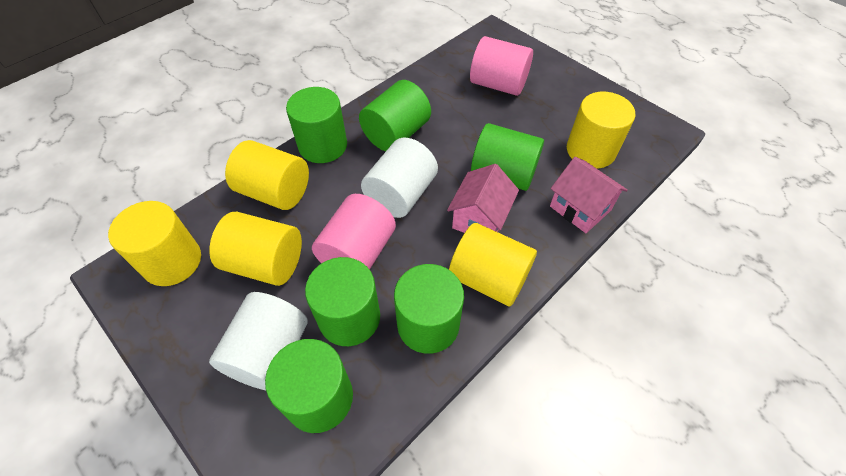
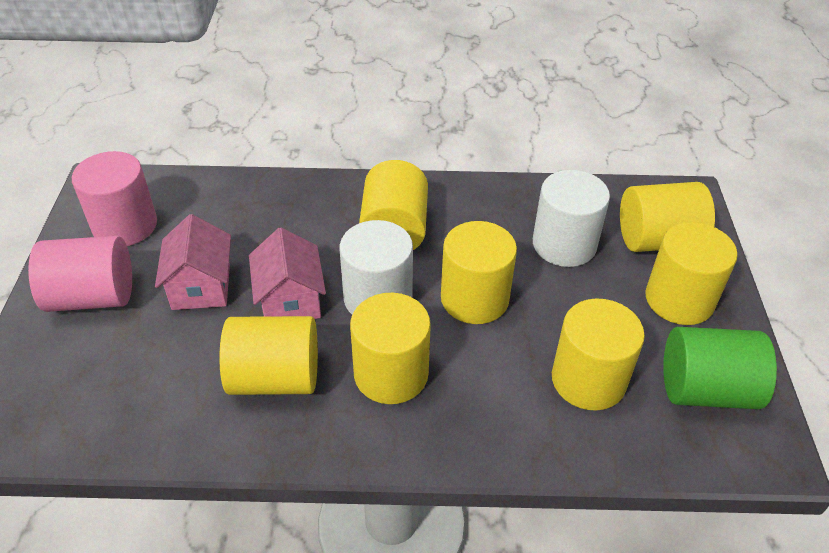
green cylinder: [265,339,353,433] [286,87,347,163] [305,257,380,346] [359,80,431,151] [394,264,464,354] [471,123,544,191] = 6 -> [663,327,777,409] = 1
yellow cylinder: [108,201,201,286] [209,212,302,286] [225,140,309,210] [449,223,537,307] [567,92,635,168] = 5 -> [219,316,318,395] [350,293,431,404] [359,160,428,250] [441,221,517,324] [552,298,645,411] [620,182,715,252] [645,222,738,325] = 7

